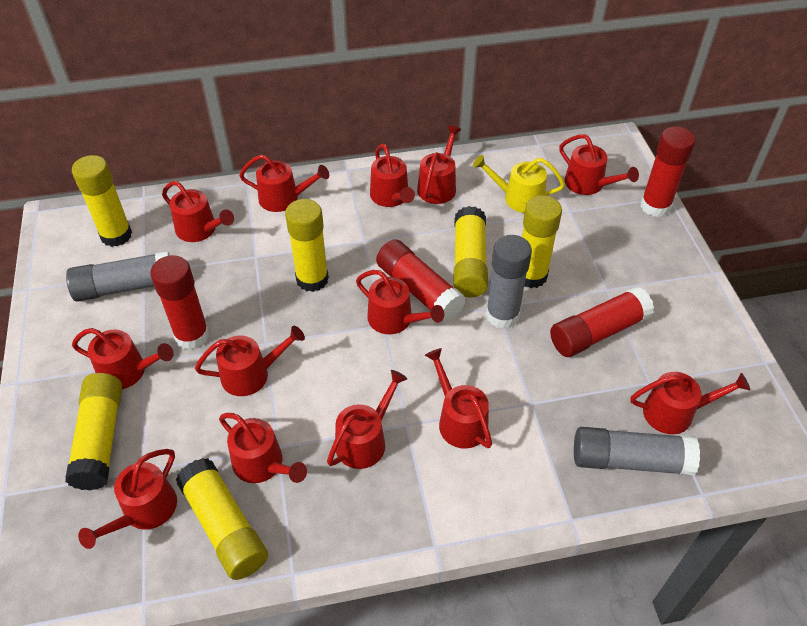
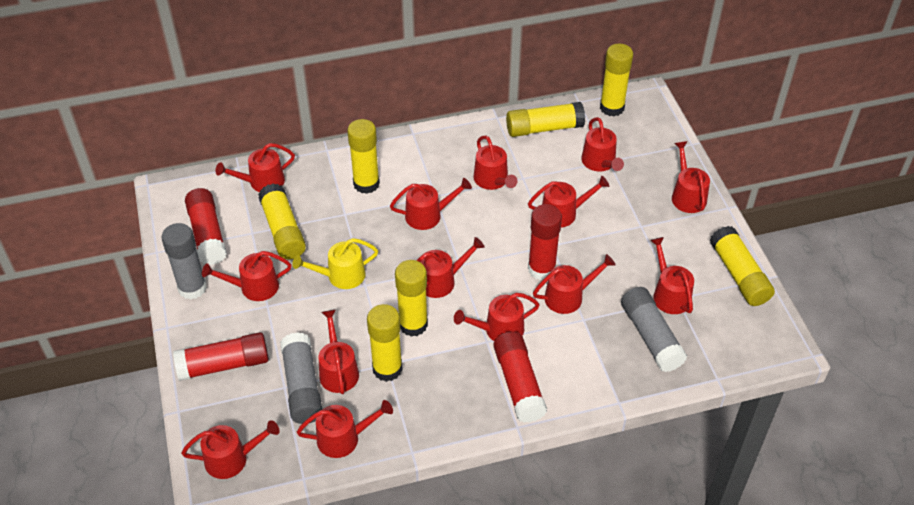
red watering can: [72,328,174,389] [78,449,177,549] [162,181,234,242] [195,326,305,396] [219,413,307,483] [239,154,329,212] [327,370,407,469] [356,270,444,334] [370,144,415,207] [417,125,461,204] [425,348,492,449] [559,134,639,195] [630,372,750,434] = 13 -> [181,420,280,479] [202,251,292,301] [216,143,295,192] [297,400,393,458] [319,310,359,394] [390,178,472,230] [416,237,485,298] [454,293,540,341] [473,135,518,190] [528,176,609,228] [533,254,615,314] [581,117,624,172] [650,237,694,314] [672,141,710,213] = 14
yellow glue stick: [65,373,122,490] [72,155,132,247] [175,458,268,580] [285,199,329,292] [453,206,488,297] [522,195,562,288] = 6 -> [258,184,306,260] [347,119,380,194] [367,304,403,382] [395,260,428,337] [506,102,585,137] [600,44,633,116] [710,226,775,306] = 7

